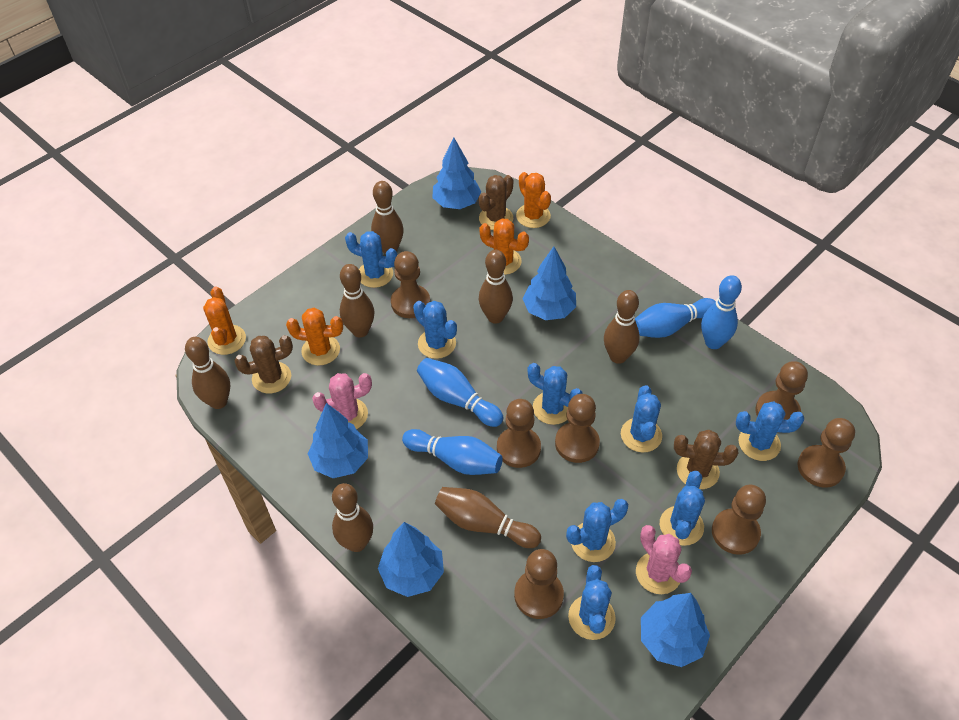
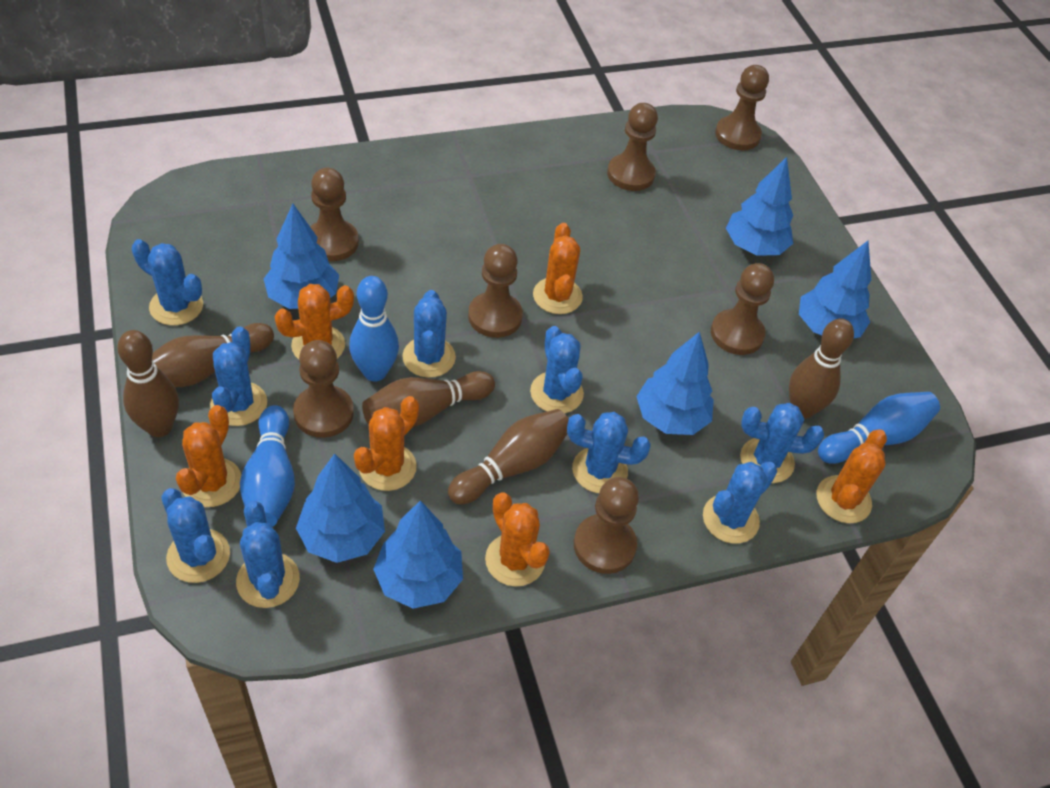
blue bowling pin: [402,429,503,475] [417,358,503,427] [635,298,716,338] [701,275,742,349] = 4 -> [240,405,295,527] [349,276,399,381] [818,392,940,464] = 3
blue cactus: [345,231,397,288] [413,301,457,359] [528,363,583,425] [566,499,628,562] [568,565,616,640] [621,385,662,453] [660,471,705,546] [736,401,804,461] = 8 -> [132,239,203,326] [161,488,230,583] [210,326,267,426] [236,501,300,608] [402,290,456,378] [530,326,584,413] [567,412,651,493] [703,462,777,544] [740,403,824,483] = 9
blue tree: [308,403,368,478] [378,522,444,597] [432,138,481,209] [523,247,576,320] [641,593,710,667] = 5 -> [264,204,339,309] [296,453,385,563] [373,500,463,609] [636,331,714,435] [726,157,793,256] [799,241,871,338] = 6
brown bowling pin: [185,337,230,409] [332,483,373,552] [340,264,375,338] [371,181,404,254] [435,487,541,548] [479,250,513,324] [604,290,640,364] = 7 -> [117,330,179,437] [152,323,274,387] [362,371,495,427] [448,409,569,505] [789,318,854,419] = 5
brown cactus: [234,335,293,393] [479,175,513,230] [674,430,738,489] = 3 -> none = 0
orange cactus: [203,287,246,355] [286,308,343,365] [479,218,529,275] [516,172,551,228] = 4 -> [176,405,241,507] [274,284,354,359] [354,396,419,491] [485,492,550,587] [533,223,583,314] [816,429,887,523] = 6
pink cactus: [312,373,372,429] [636,525,692,594] = 2 -> none = 0

